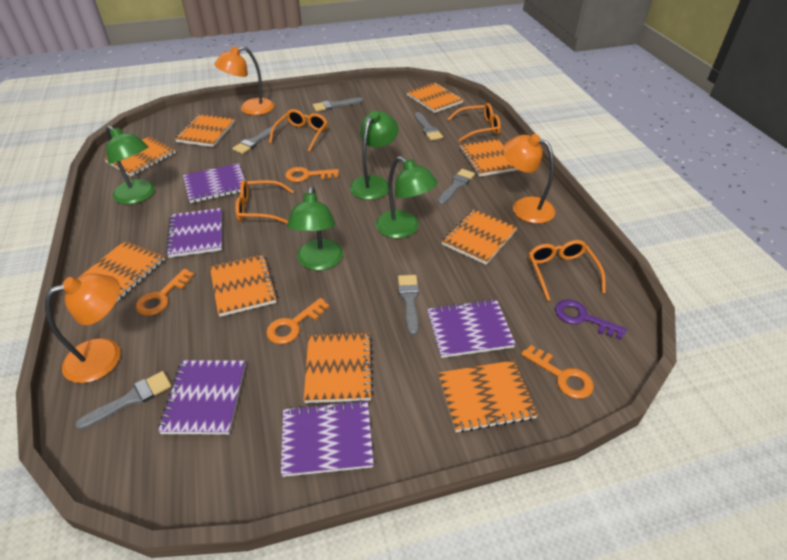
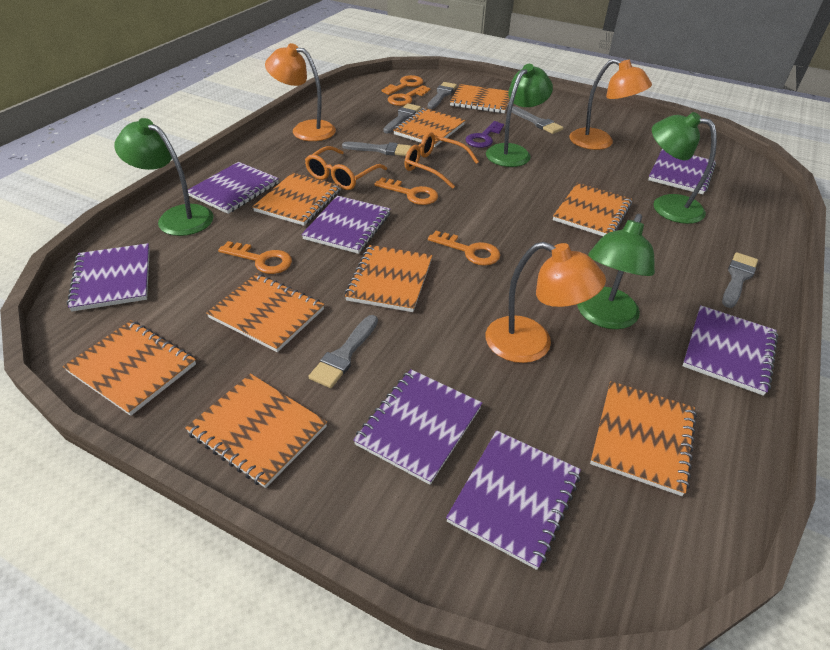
orange glasses: [235,180,294,224] [269,109,328,152] [448,103,501,142] [529,240,606,301] = 4 -> [305,146,387,190] [404,132,479,189] = 2
orange key: [136,269,194,316] [266,298,329,344] [285,167,339,182] [521,345,594,399] = 4 -> [218,241,292,274] [374,178,438,205] [382,75,423,95] [388,85,430,106] [428,231,500,266] = 5
purple notebook: [158,360,246,434] [166,208,222,258] [183,163,245,203] [281,400,374,477] [427,299,516,358] = 5 -> [67,243,150,312] [188,162,279,214] [302,196,390,254] [353,369,482,485] [446,430,581,570] [648,149,716,194] [683,305,778,396] = 7

